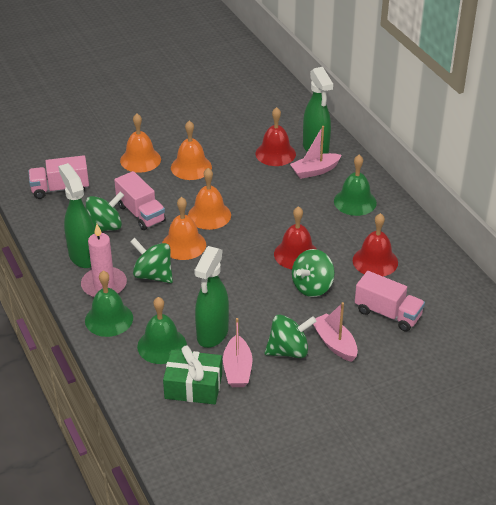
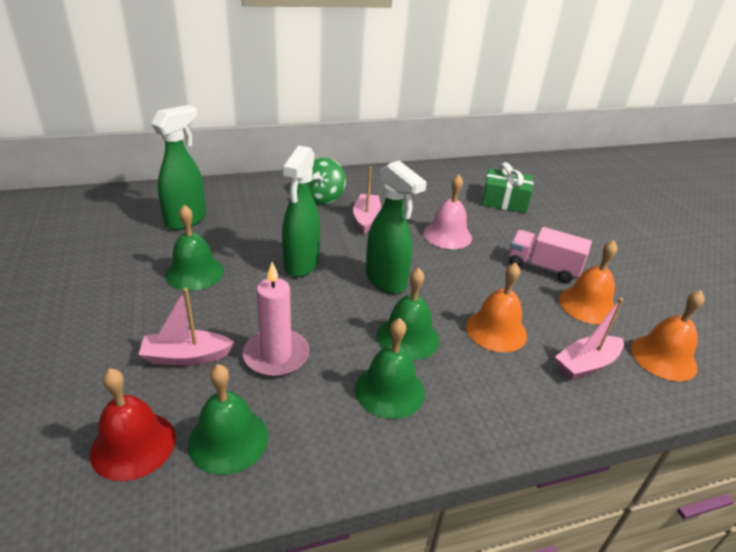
green bell: [85,271,133,337] [137,297,187,364] [334,155,377,216] = 3 -> [165,205,224,291] [188,364,268,475] [355,318,425,419] [377,268,439,360] = 4
green spinning top: [86,192,124,231] [130,238,173,283] [265,315,317,358] [292,249,335,297] = 4 -> [308,158,346,205] = 1
orange bell: [120,114,161,173] [162,197,206,260] [171,120,212,180] [188,168,231,230] = 4 -> [466,262,527,352] [559,240,617,324] [631,290,705,381] = 3
pink bell: none = 0 -> [423,175,472,249] = 1
pink truck: [28,155,89,199] [114,171,166,230] [355,271,425,332] = 3 -> [509,227,592,283] = 1
red bell: [255,107,296,166] [274,206,317,269] [353,213,398,276] = 3 -> [90,368,176,481] = 1

